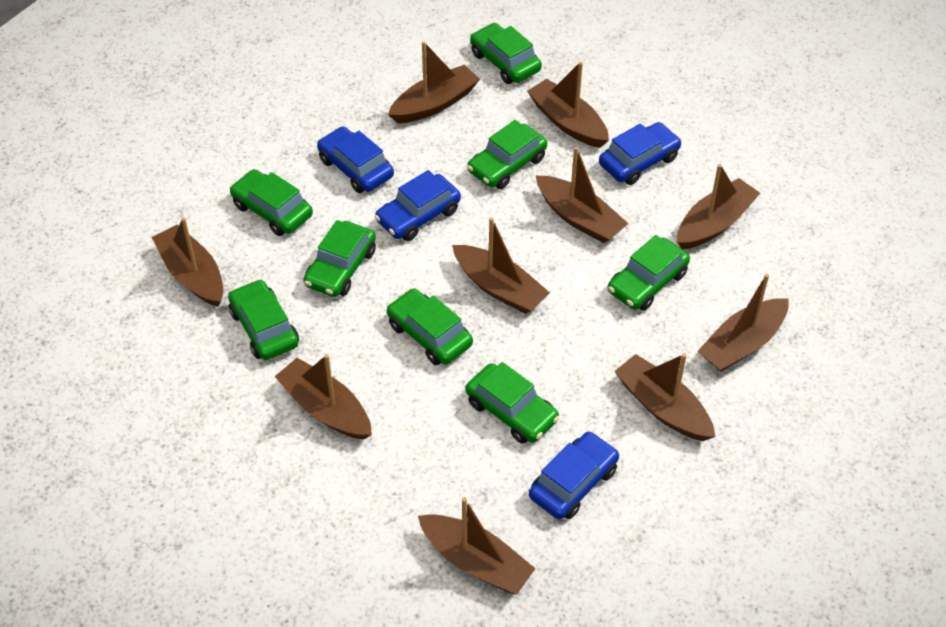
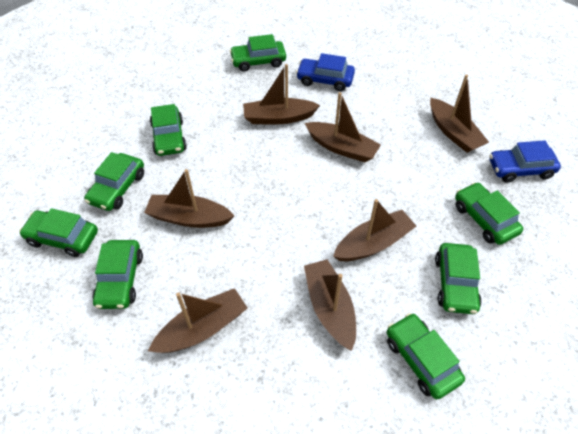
blue car: [317,126,394,193] [375,170,461,241] [529,431,619,519] [599,122,682,185] = 4 -> [296,53,355,91] [489,140,561,183] = 2
brown boat: [152,217,223,307] [274,354,372,440] [388,41,480,123] [418,497,536,595] [452,217,550,314] [527,62,609,148] [536,147,629,243] [614,353,715,441] [677,164,760,250] [698,274,789,372] = 10 -> [144,169,235,228] [148,288,247,353] [243,64,320,124] [304,259,356,351] [305,92,381,162] [333,199,416,261] [430,74,489,153] = 7

